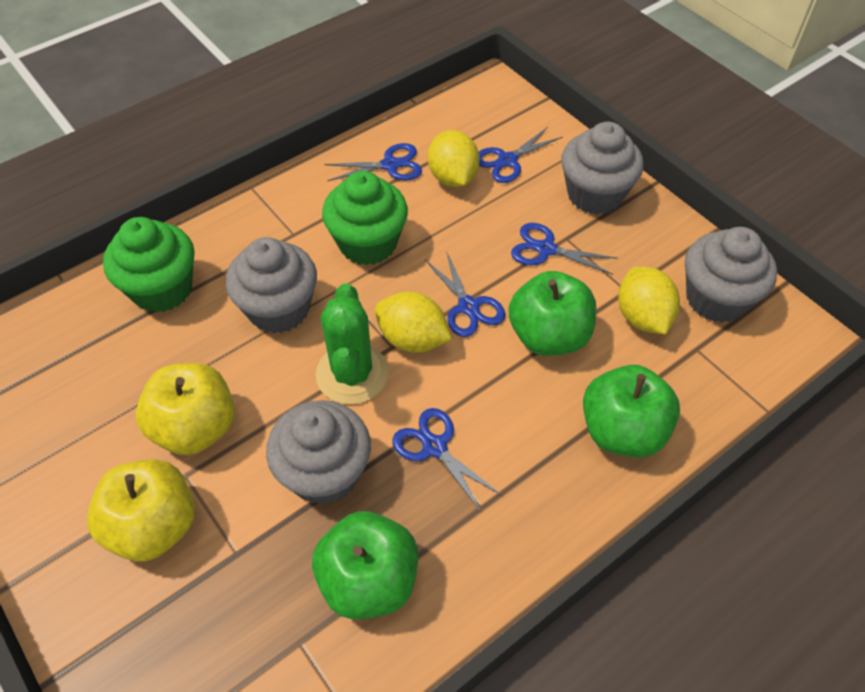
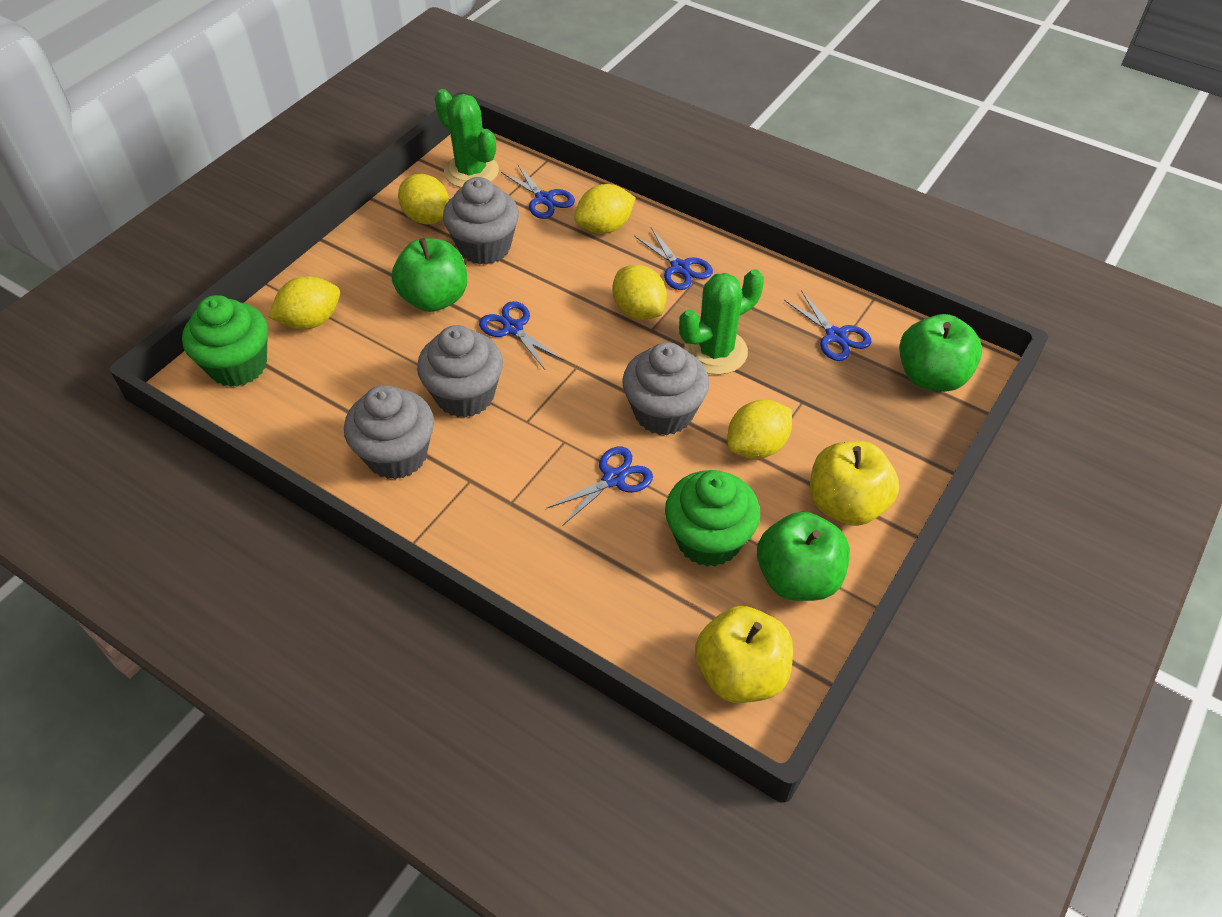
green cactus: [316,283,389,404] = 1 -> [435,89,499,188] [679,269,764,375] = 2
yellow lemon: [375,291,452,353] [428,130,480,187] [618,266,680,334] = 3 -> [268,276,340,329] [398,174,449,224] [574,184,636,234] [612,265,667,320] [727,400,792,459] = 5

